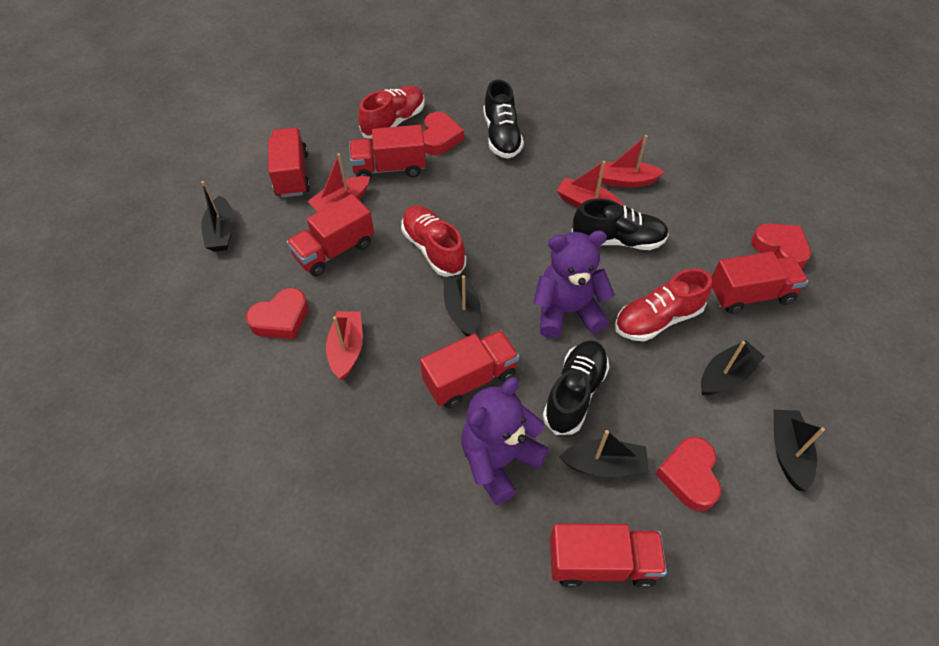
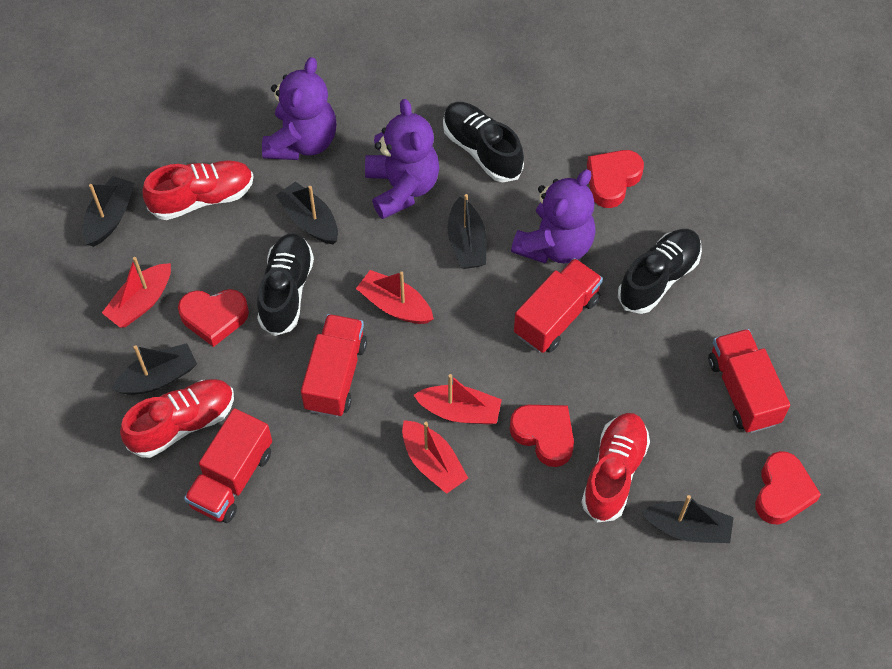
purple teddy bear: [461,377,549,505] [533,231,615,338] = 2 -> [262,57,336,160] [365,99,439,219] [511,169,595,264] = 3
red truck: [268,127,310,198] [286,194,374,276] [349,125,426,180] [420,330,519,408] [550,524,667,588] [711,251,808,314] = 6 -> [184,408,272,523] [301,314,367,417] [514,258,603,353] [708,329,790,433] = 4

